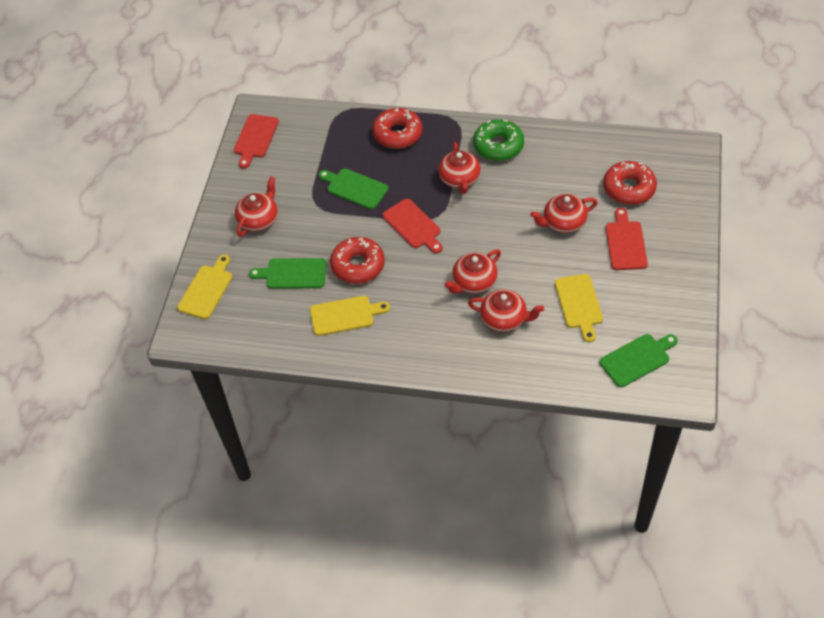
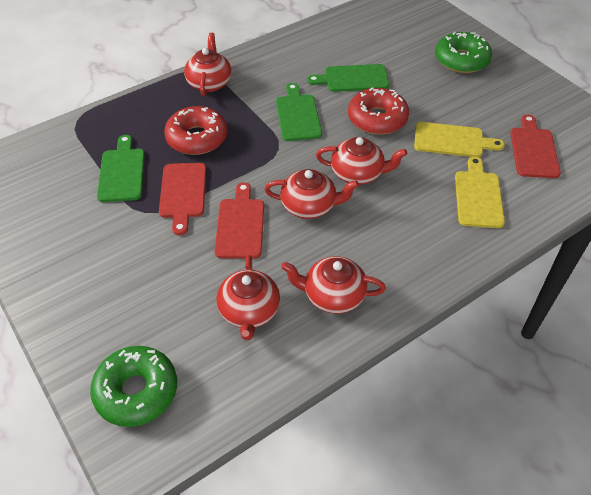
green donut: [473,119,524,161] = 1 -> [90,346,177,427] [435,32,492,73] = 2
red donut: [330,237,385,284] [372,108,422,149] [603,161,657,205] = 3 -> [164,106,227,155] [348,87,409,135] = 2
yellow cutting board: [177,255,232,319] [310,296,390,336] [555,274,603,342] = 3 -> [414,122,505,157] [455,156,505,228] = 2

